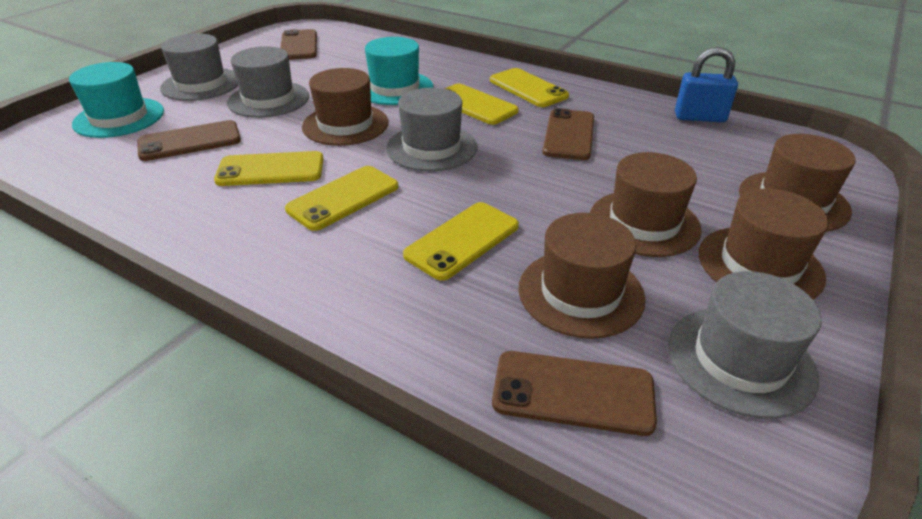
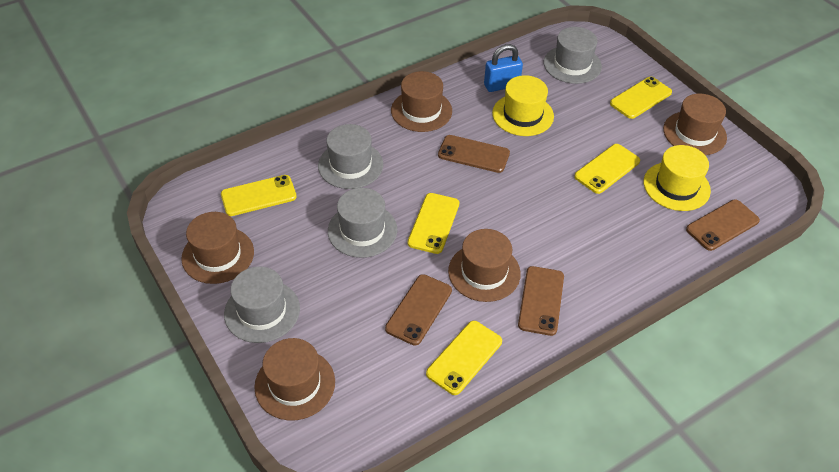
turquoise hat: [69,62,164,138] [365,37,433,105] = 2 -> none = 0
yellow hat: none = 0 -> [492,75,554,136] [644,145,711,211] = 2

